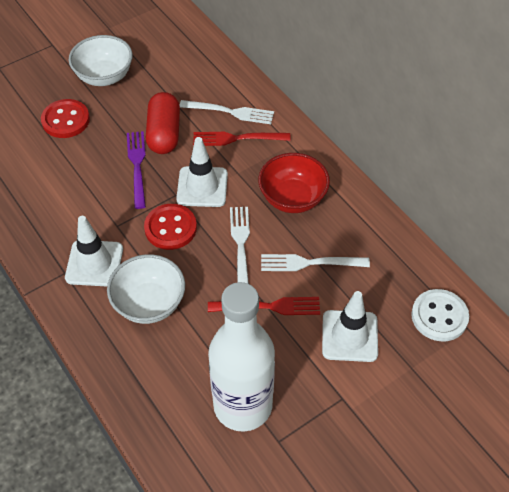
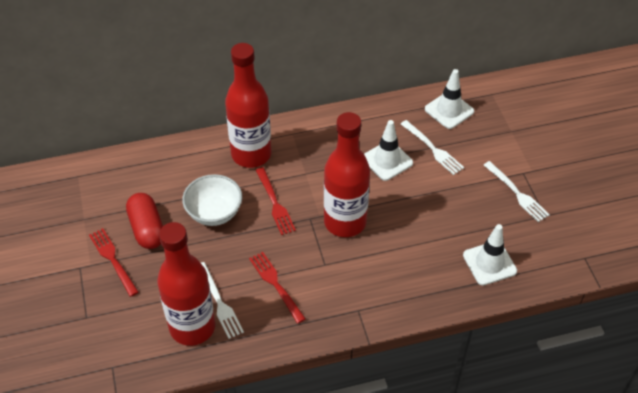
purple fork: [127,131,146,209] = 1 -> none = 0
red bottle: none = 0 -> [157,222,215,346] [225,43,271,168] [324,112,370,237] = 3
red bowl: [258,153,330,213] = 1 -> none = 0
red button: [41,99,90,138] [144,204,197,250] = 2 -> none = 0
red fork: [193,132,291,146] [208,297,320,315] = 2 -> [89,228,139,297] [249,252,306,324] [256,167,296,235] = 3
white bottle: [208,282,275,431] = 1 -> none = 0
white bowl: [69,35,133,86] [107,254,185,324] = 2 -> [182,174,242,226] = 1
white button: [411,289,469,341] = 1 -> none = 0

